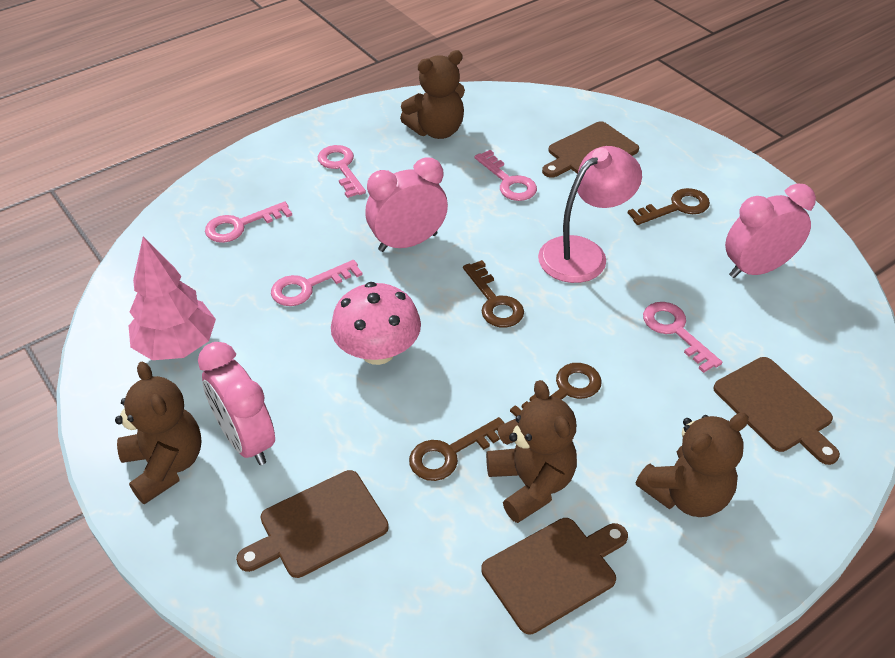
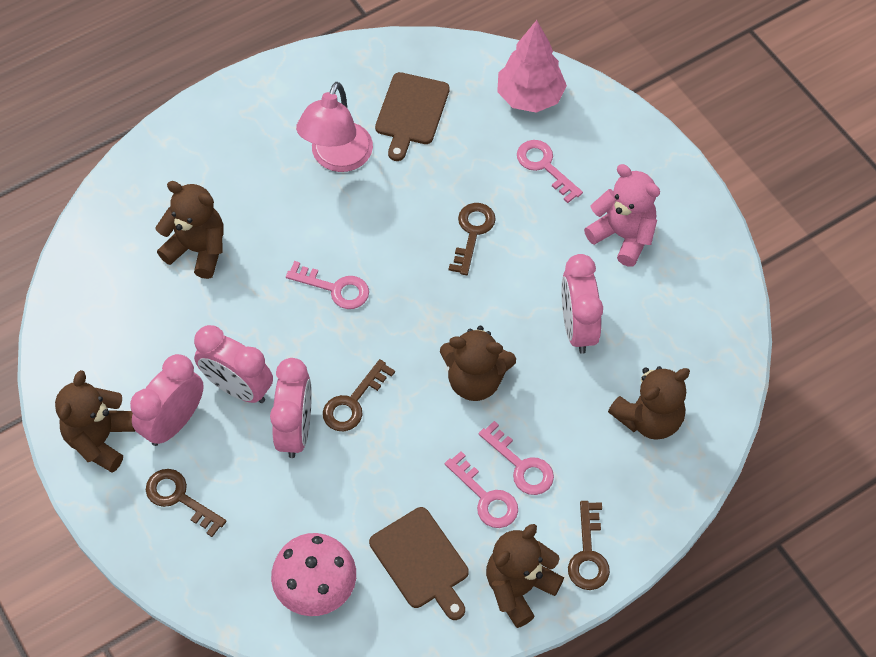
brown cutting board: [236,470,389,578] [481,518,628,634] [542,121,639,178] [713,357,840,465] = 4 -> [369,507,469,620] [375,72,450,161] = 2
brown teddy bear: [115,362,202,504] [400,50,465,139] [486,380,577,523] [636,412,749,517] = 4 -> [55,370,135,473] [155,181,224,279] [440,326,516,401] [486,524,564,628] [608,366,690,440] = 5
pink clock: [198,342,275,465] [365,157,448,252] [725,183,816,278] = 3 -> [130,354,204,446] [194,325,273,403] [270,358,312,458] [561,254,603,354] = 4
pink key: [205,201,292,243] [271,260,363,306] [318,145,366,198] [474,150,537,201] [643,302,722,373] = 5 -> [286,261,369,309] [445,451,518,528] [479,421,554,495] [517,140,583,203] = 4
pink teddy bear: none = 0 -> [584,164,660,267] = 1

